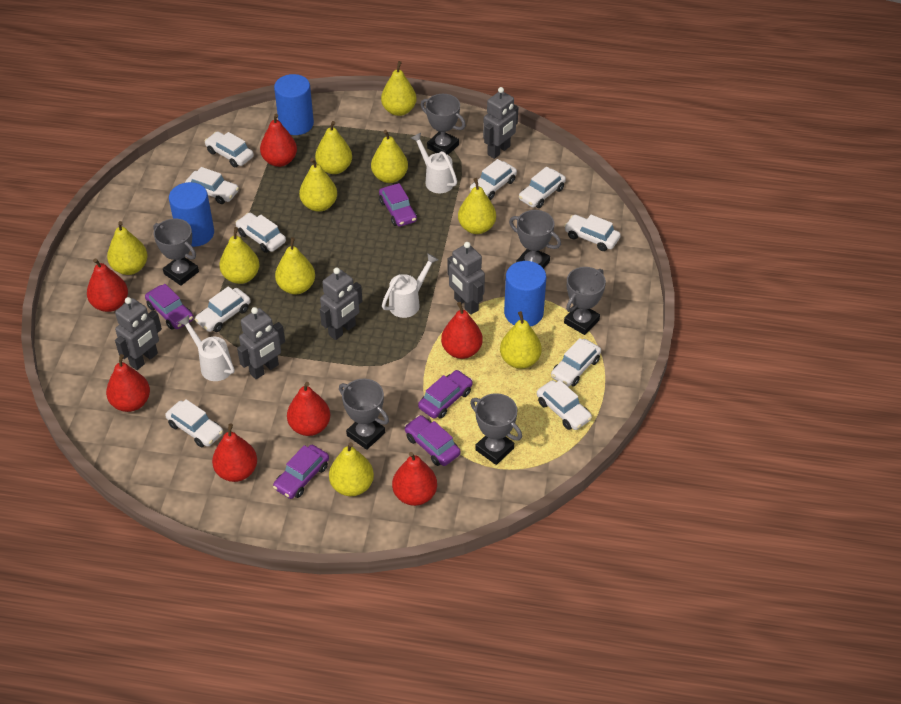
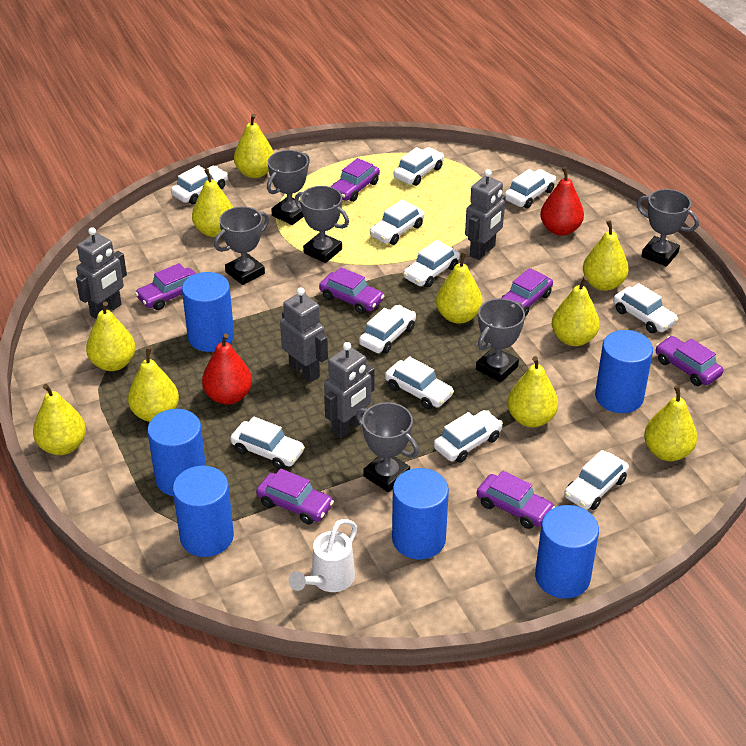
blue cylinder: [169,182,214,247] [274,74,314,135] [504,261,546,327] = 3 -> [147,409,206,496] [173,466,234,557] [182,272,234,352] [392,468,449,560] [535,505,599,599] [595,330,653,413] = 6
grey robot: [115,297,162,370] [237,307,285,379] [320,268,362,340] [447,242,485,315] [483,87,518,159] = 5 -> [76,227,127,319] [280,287,328,382] [324,342,375,438] [465,169,506,260] = 4
purple car: [145,284,194,330] [273,445,329,499] [379,183,417,227] [404,415,461,466] [418,370,473,419] = 5 -> [135,263,196,310] [256,469,334,525] [319,267,384,314] [331,158,380,202] [477,471,555,529] [501,268,553,317] [656,336,723,386] = 7
red pear: [87,258,128,312] [106,354,150,412] [212,423,257,482] [260,114,297,167] [287,382,330,436] [392,452,437,506] [441,302,483,359] = 7 -> [202,333,252,405] [540,167,584,236] = 2
white car: [165,399,223,447] [185,167,239,204] [195,286,251,332] [205,131,254,167] [235,213,286,253] [470,159,517,200] [519,167,566,208] [537,380,592,430] [551,338,601,387] [564,215,621,251] = 10 -> [171,165,228,204] [230,416,305,469] [359,305,416,354] [370,200,425,245] [385,356,454,409] [393,147,444,186] [403,240,460,288] [434,410,503,463] [504,169,556,208] [564,450,629,510] [613,283,678,333] = 11
white watering can: [178,315,235,381] [382,253,438,318] [411,133,457,193] = 3 -> [289,519,357,592] = 1

